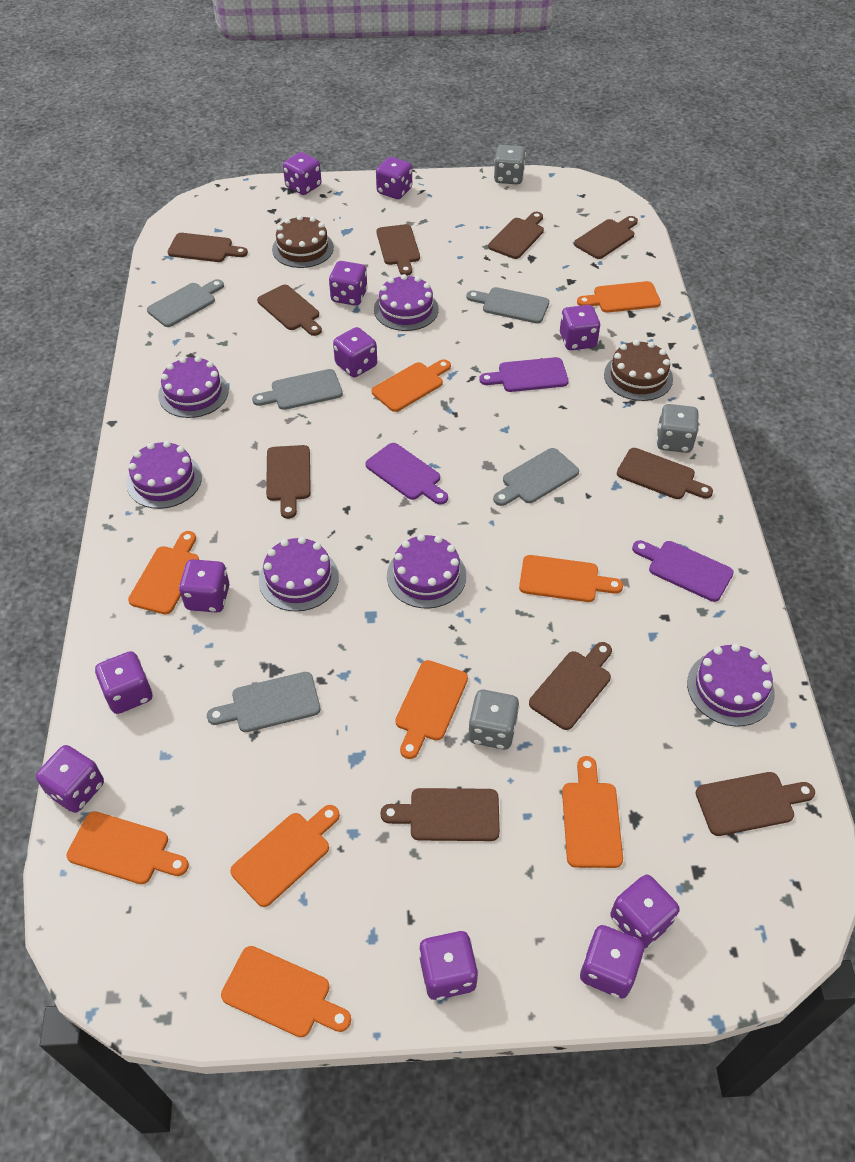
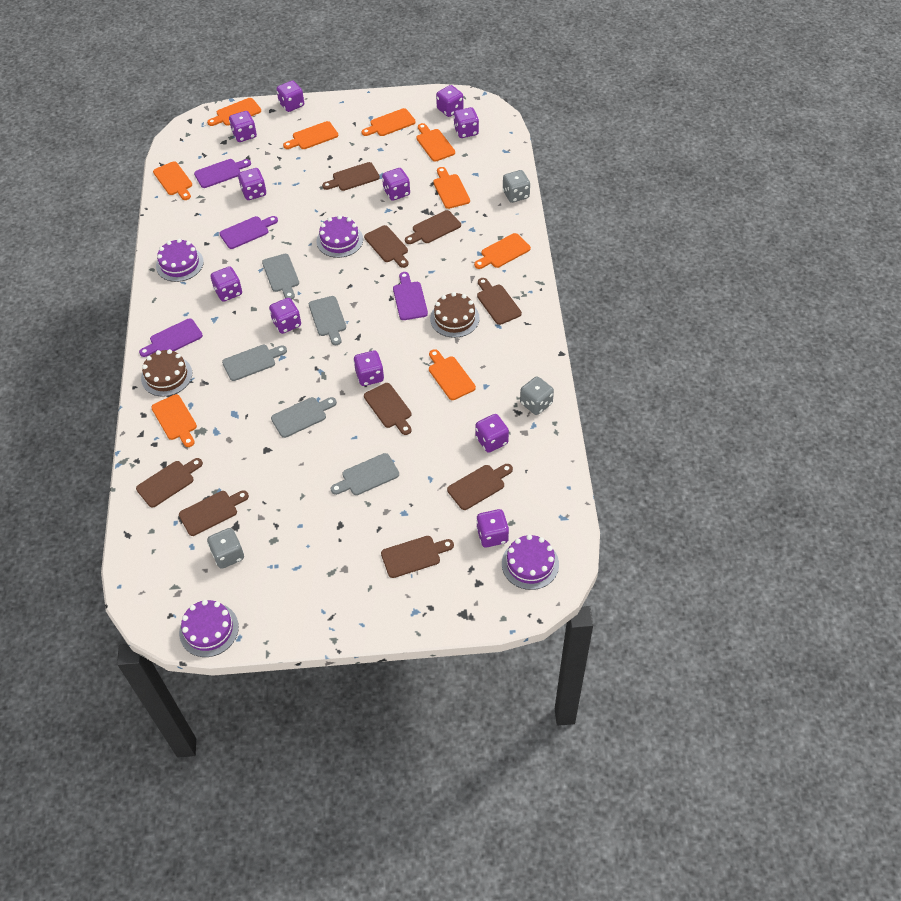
brown cutting board: [168,233,248,262] [257,285,322,336] [266,445,311,519] [376,224,420,276] [380,788,500,841] [488,212,544,259] [529,642,612,730] [574,216,638,259] [617,448,713,499] [696,772,815,836] = 10 -> [136,458,203,508] [179,490,249,536] [322,162,380,191] [364,225,408,268] [364,383,412,435] [381,536,454,578] [405,210,461,244] [447,464,513,510] [477,278,522,325] = 9
purple cake: [127,441,202,509] [158,356,229,418] [259,537,339,612] [374,274,439,331] [387,534,466,608] [687,644,775,726] = 6 -> [156,239,204,282] [179,600,239,657] [316,215,363,258] [502,534,559,590] = 4
purple cutting board: [366,443,448,505] [479,357,569,392] [632,540,734,602] = 3 -> [139,318,203,357] [194,159,251,188] [219,216,278,249] [393,272,428,320] = 4

